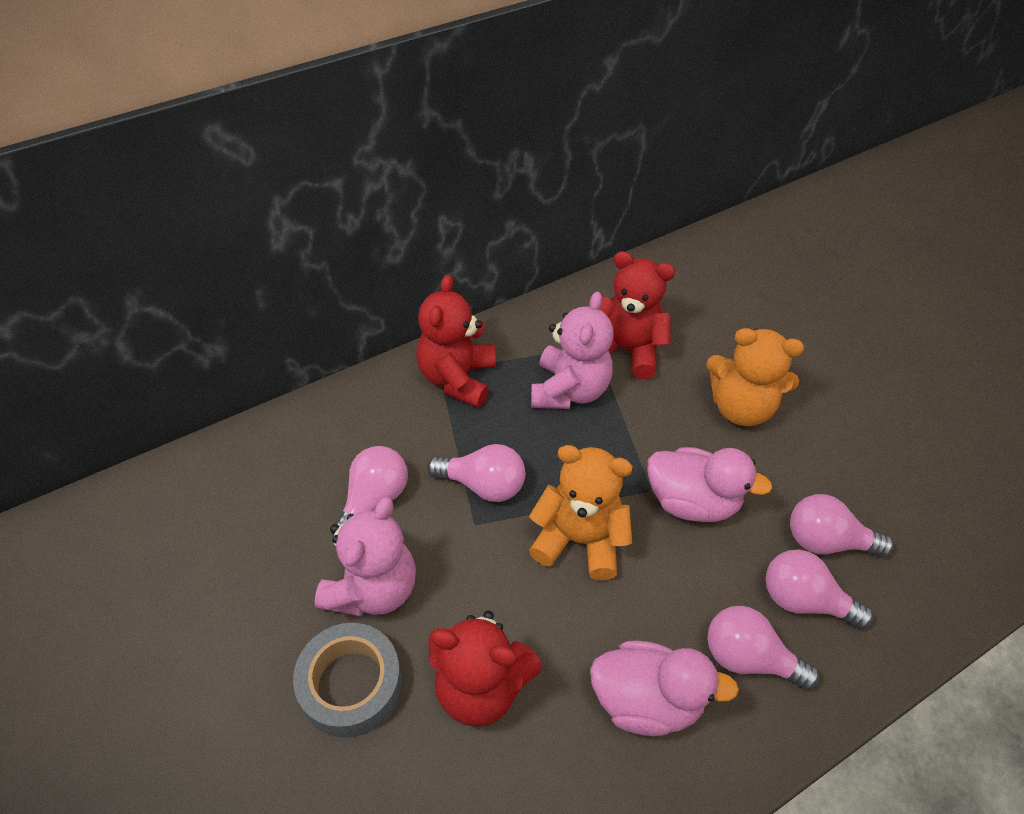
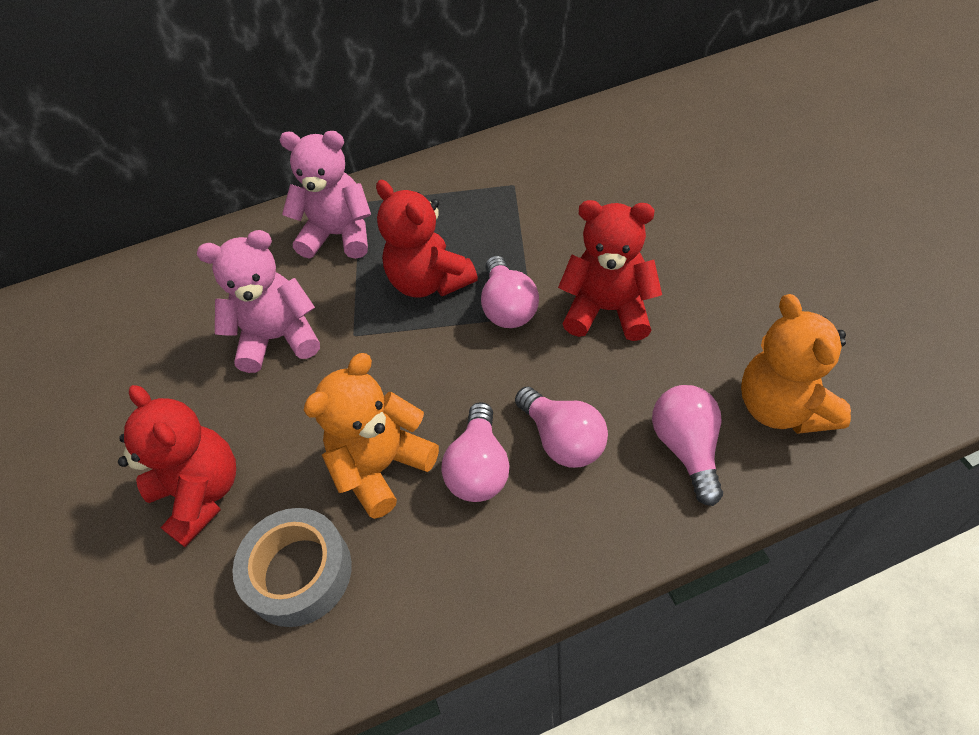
pink duck: [590,640,739,736] [648,447,773,522] = 2 -> none = 0
pink light bulb: [332,446,408,536] [427,444,525,502] [707,606,820,690] [765,549,874,629] [790,494,894,557] = 5 -> [441,402,510,502] [481,256,539,328] [515,387,608,468] [652,385,723,506] = 4

